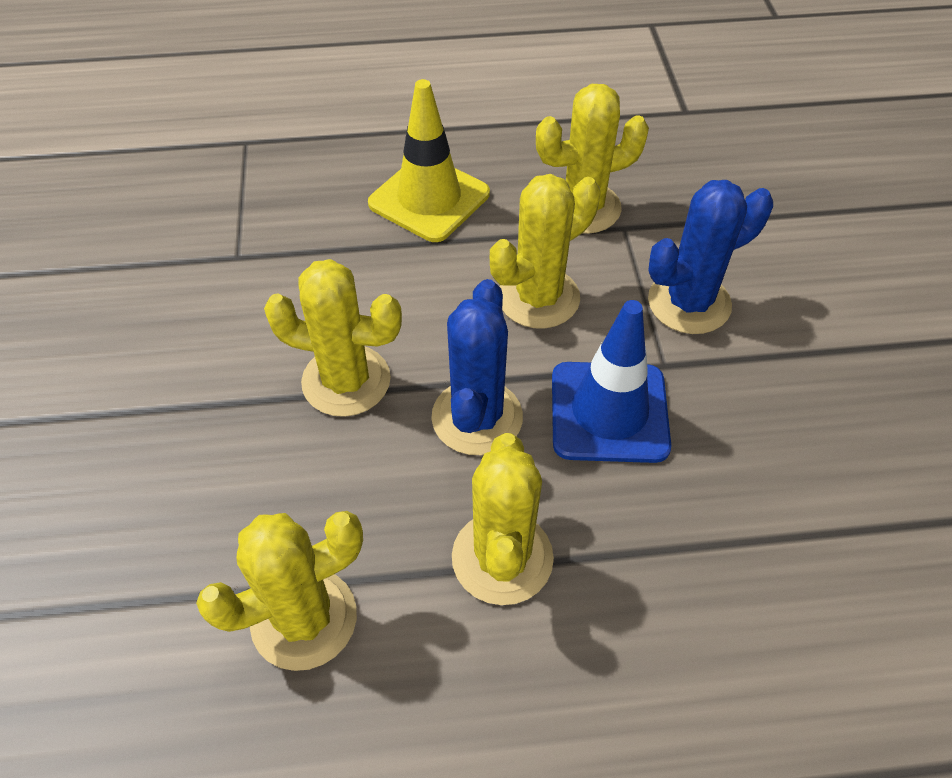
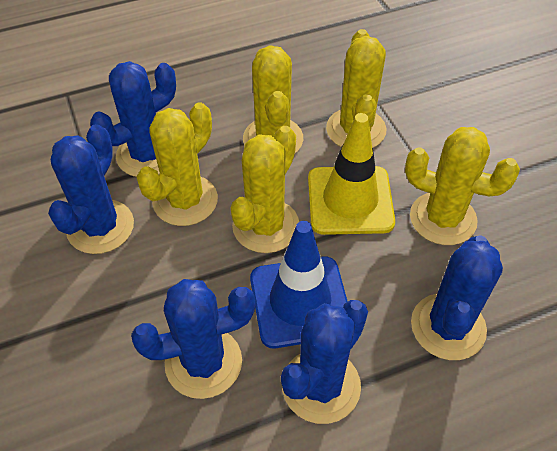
blue cactus: [431,279,523,455] [648,180,773,334] = 2 -> [48,124,134,254] [90,61,176,177] [131,279,255,399] [281,300,368,424] [411,235,503,360] = 5

